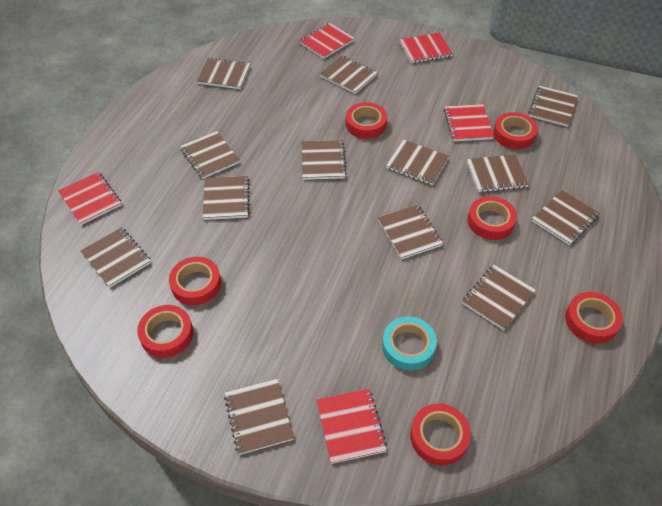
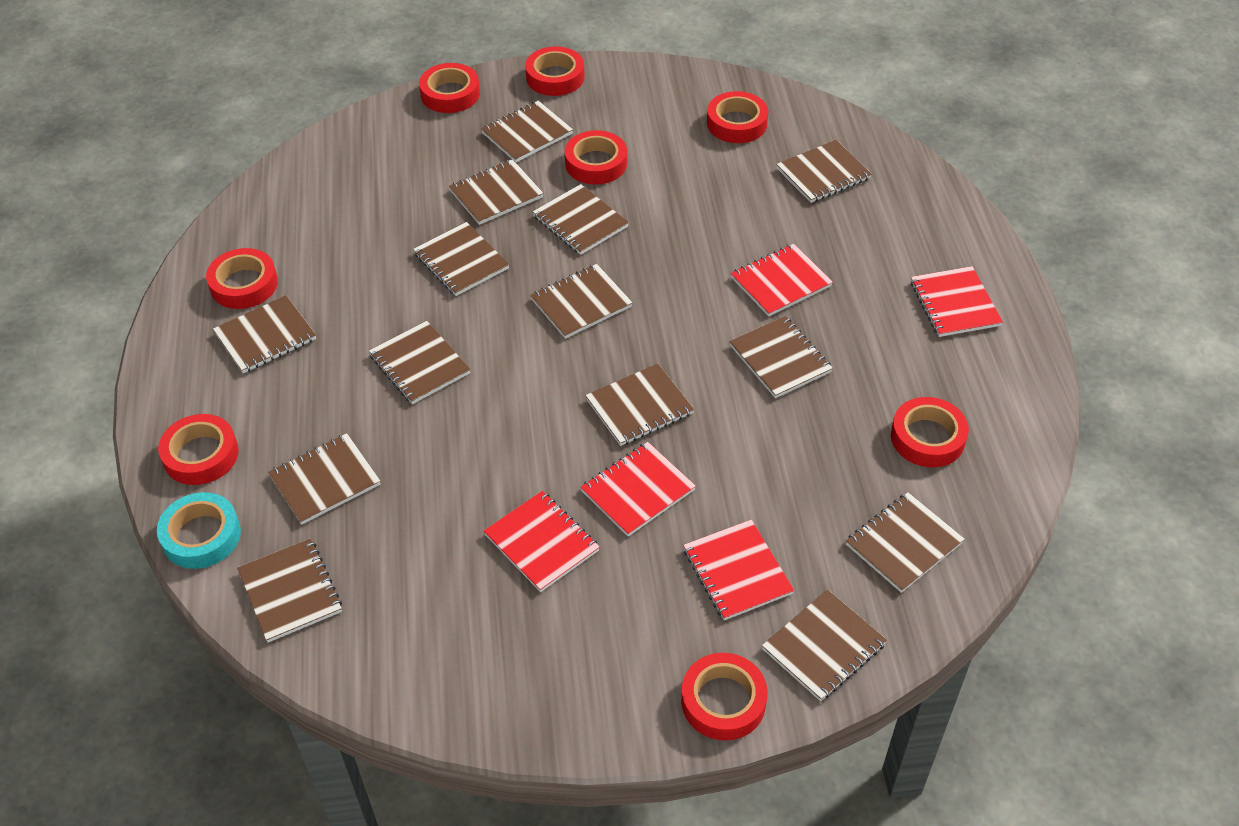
brown notebook: [80,227,151,288] [180,131,240,179] [196,58,250,89] [203,176,250,220] [224,379,294,455] [302,140,347,180] [319,55,378,94] [378,204,443,260] [386,140,449,185] [462,265,536,330] [467,154,529,193] [528,86,578,127] [532,190,600,245] = 13 -> [213,295,316,373] [237,538,342,642] [268,433,380,525] [369,321,471,404] [413,222,509,296] [449,159,544,225] [481,101,573,162] [530,264,633,339] [533,184,629,255] [585,363,694,446] [729,316,833,398] [762,590,887,701] [776,140,872,203] [846,492,965,593] = 14
red tape: [137,305,193,358] [169,257,221,305] [346,102,387,139] [410,403,471,466] [467,196,517,240] [493,112,538,149] [565,292,623,344] = 7 -> [158,414,239,485] [206,248,278,309] [419,63,480,113] [525,46,585,96] [565,130,627,185] [681,653,767,741] [707,91,768,143] [891,397,969,467] = 8

